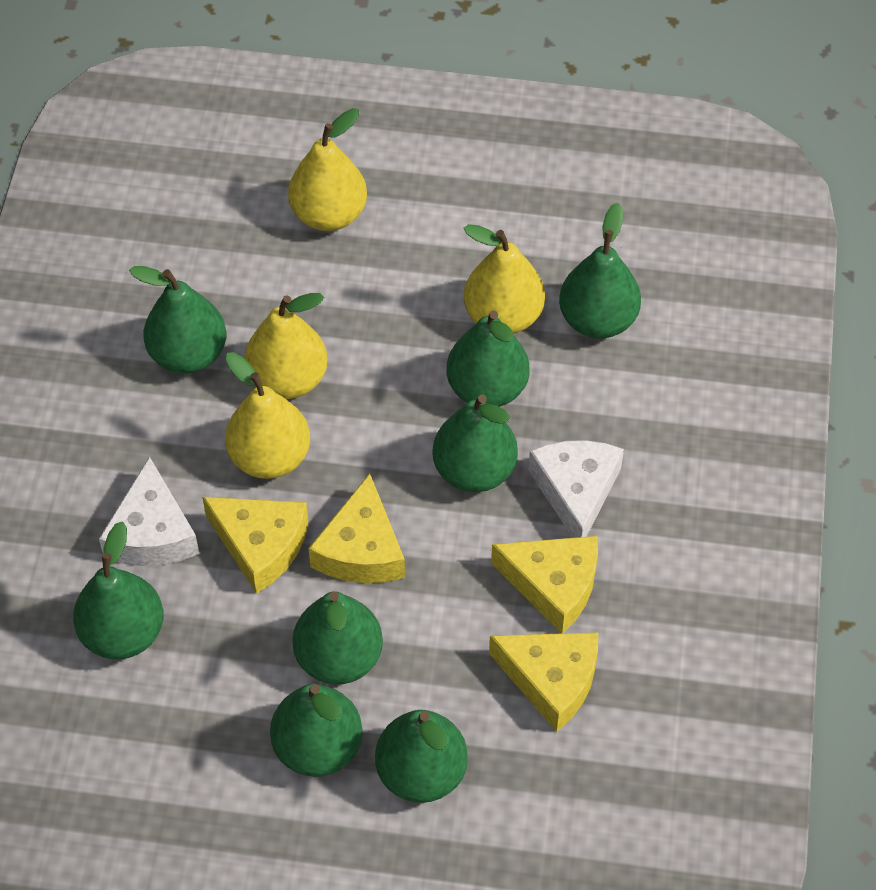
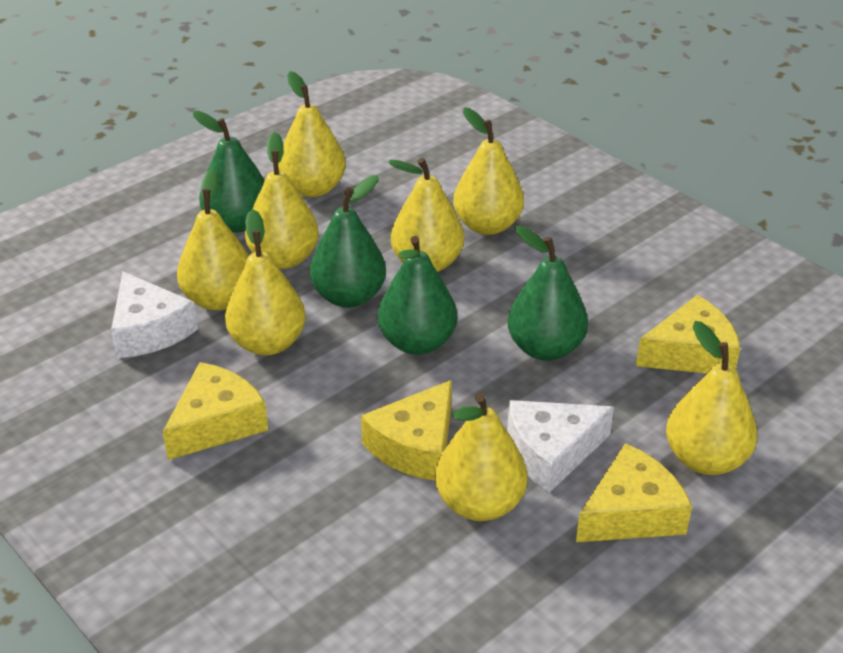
green pear: [73,521,164,659] [129,266,226,374] [270,684,363,777] [292,591,383,685] [375,710,468,803] [432,394,518,492] [446,310,529,407] [559,203,641,339] = 8 -> [193,111,265,233] [310,175,386,308] [378,236,457,355] [507,226,588,361] = 4
yellow pear: [225,352,310,479] [244,293,328,399] [288,108,367,231] [464,224,545,334] = 4 -> [177,169,249,310] [225,209,306,355] [245,132,319,269] [278,71,346,197] [388,158,464,272] [435,393,527,521] [453,107,524,235] [666,321,757,475] = 8

